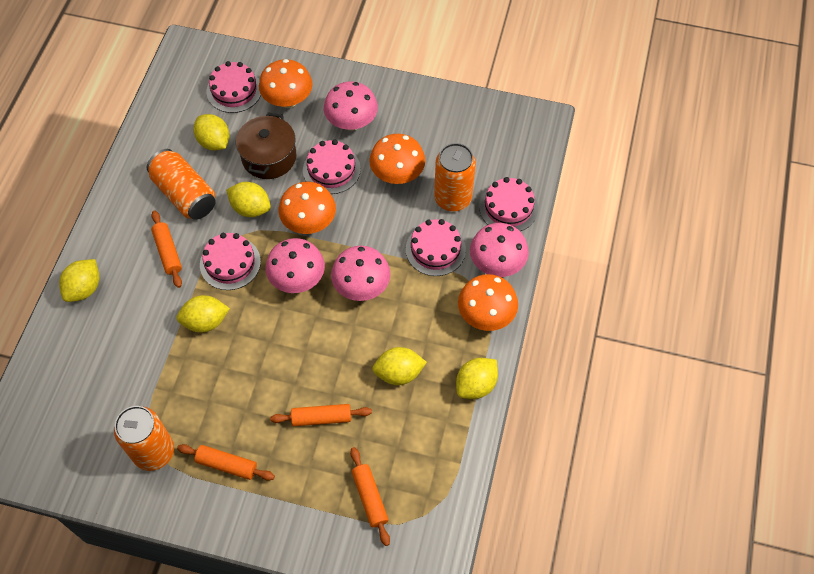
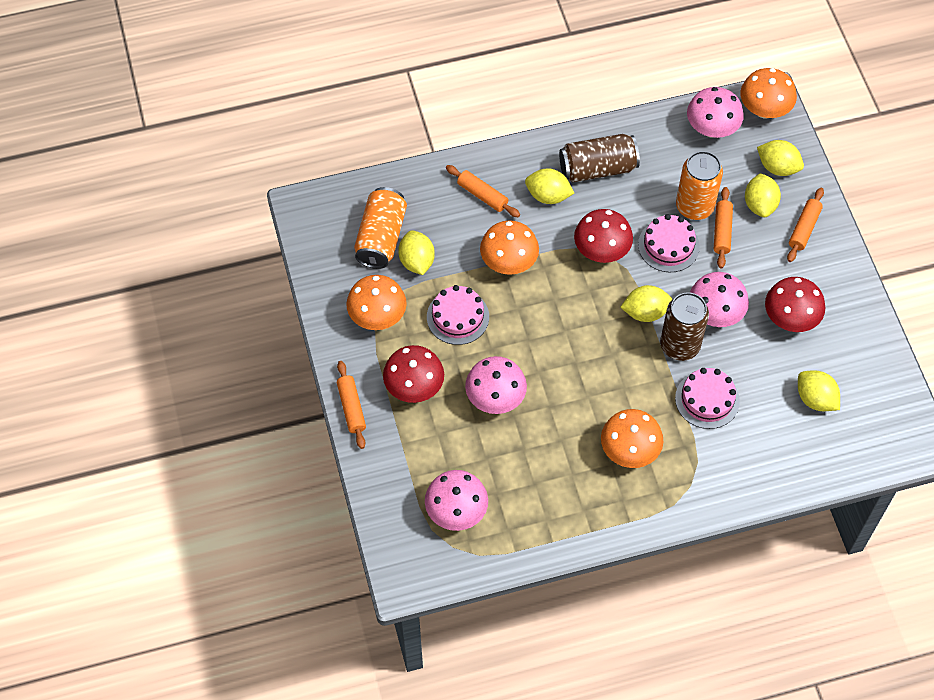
brown can: none = 0 -> [559,134,640,182] [660,292,709,361] = 2
brown pot: [236,113,296,179] = 1 -> none = 0
orange can: [114,406,174,471] [147,149,216,220] [434,143,476,211] = 3 -> [354,187,407,269] [676,151,723,220] = 2
pink cake: [200,233,261,290] [207,61,261,113] [303,140,361,194] [406,219,466,276] [479,177,538,231] = 5 -> [427,285,489,345] [638,214,700,272] [675,368,740,429] = 3
red mushroom: none = 0 -> [383,345,444,403] [574,209,633,263] [765,277,825,332] = 3

